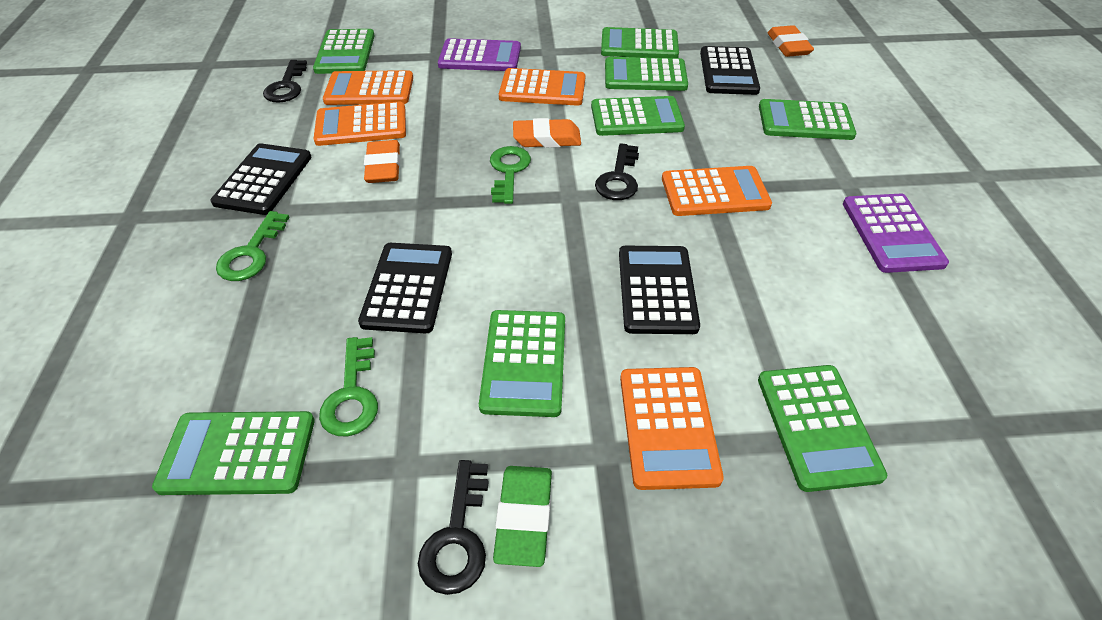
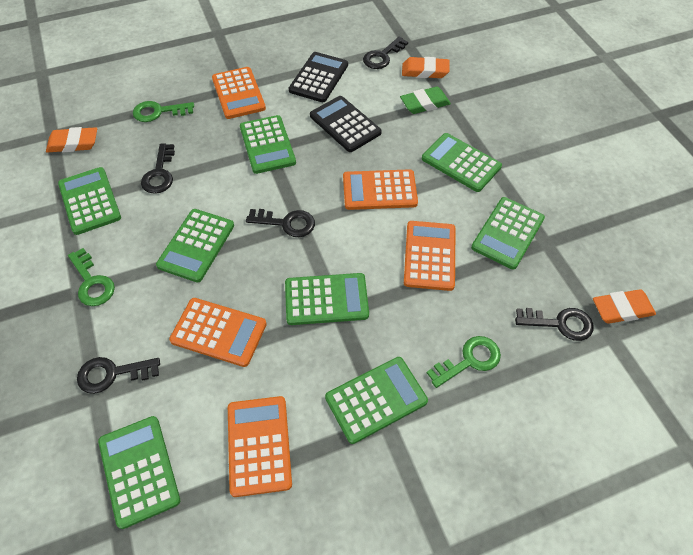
black calculator: [210,143,312,215] [358,243,452,333] [619,246,700,334] [700,46,760,95] = 4 -> [289,52,348,102] [310,96,382,152] = 2
black key: [263,60,307,103] [418,460,489,595] [595,143,639,200] = 3 -> [77,357,160,394] [141,143,175,194] [246,209,315,237] [363,37,408,69] [515,308,594,341] = 5
purple calculator: [438,38,521,71] [843,193,949,273] = 2 -> none = 0

